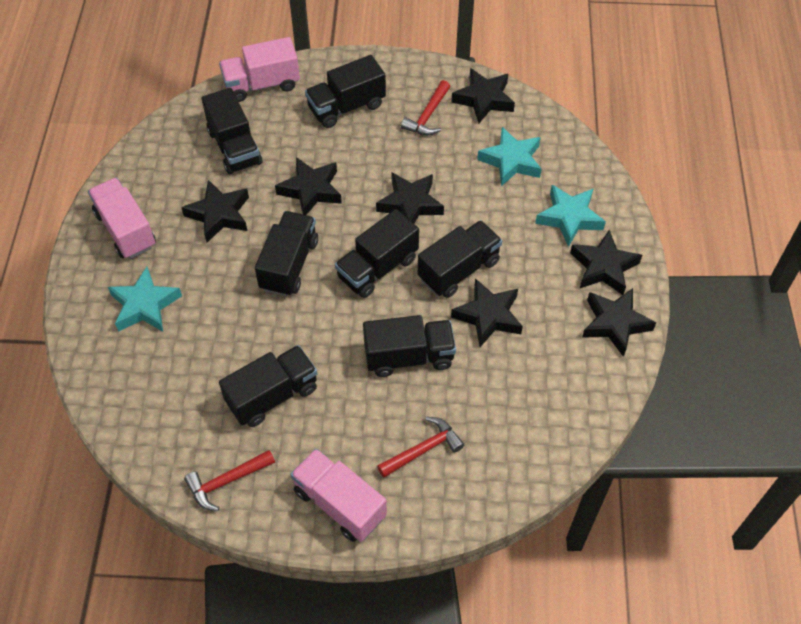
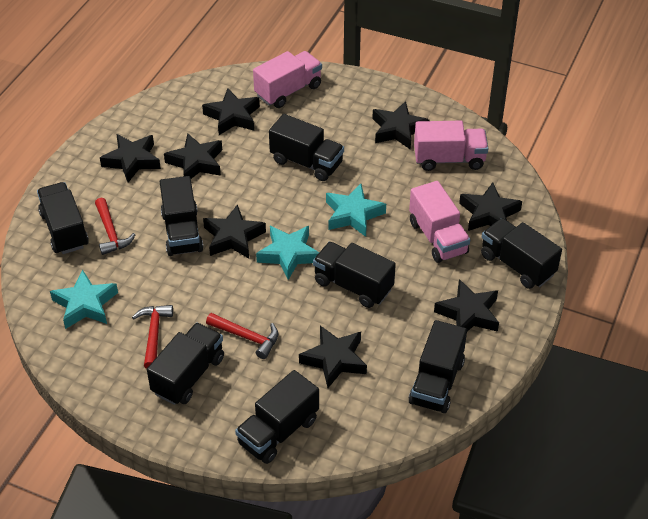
black star: [181,180,249,242] [275,157,342,215] [376,173,444,223] [451,68,515,124] [451,278,523,347] [570,230,642,295] [582,288,656,357] = 7 -> [100,134,161,183] [164,133,222,179] [202,88,260,135] [203,204,266,258] [299,325,367,388] [372,101,430,150] [434,279,499,332] [459,183,522,231] = 8
black truck: [202,88,262,174] [219,345,318,427] [255,211,318,297] [305,55,386,128] [335,209,419,298] [363,315,456,377] [418,220,502,298] = 7 -> [37,182,89,254] [147,323,224,405] [160,176,203,256] [235,370,319,464] [269,114,344,181] [313,242,396,308] [409,320,467,413] [481,218,562,289] = 8

